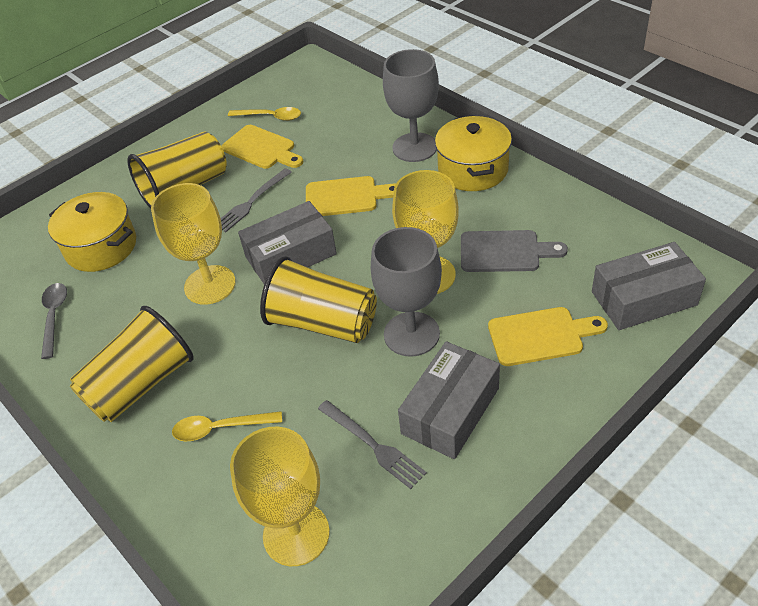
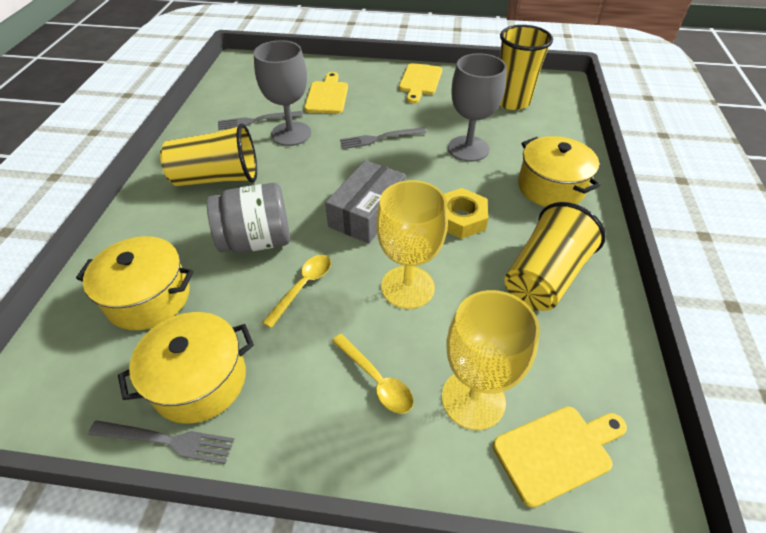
grey box: [238,201,337,284] [398,341,500,459] [592,242,706,330] = 3 -> [325,160,406,244] = 1
grey cutting board: [461,230,568,272] = 1 -> none = 0
grey fork: [221,168,292,232] [318,400,427,489] = 2 -> [88,420,234,464] [218,111,302,130] [340,128,426,149] = 3
grey jar: none = 0 -> [207,183,290,253] = 1
grey spoon: [41,283,67,359] = 1 -> none = 0
yellow goblet: [151,183,236,305] [230,427,330,566] [392,170,459,294] = 3 -> [376,180,448,309] [442,290,540,430] = 2
yellow nut: none = 0 -> [444,188,488,239] = 1
yellow pot: [48,192,136,272] [435,115,512,191] = 2 -> [76,236,194,330] [118,312,254,423] [518,136,600,207] = 3

